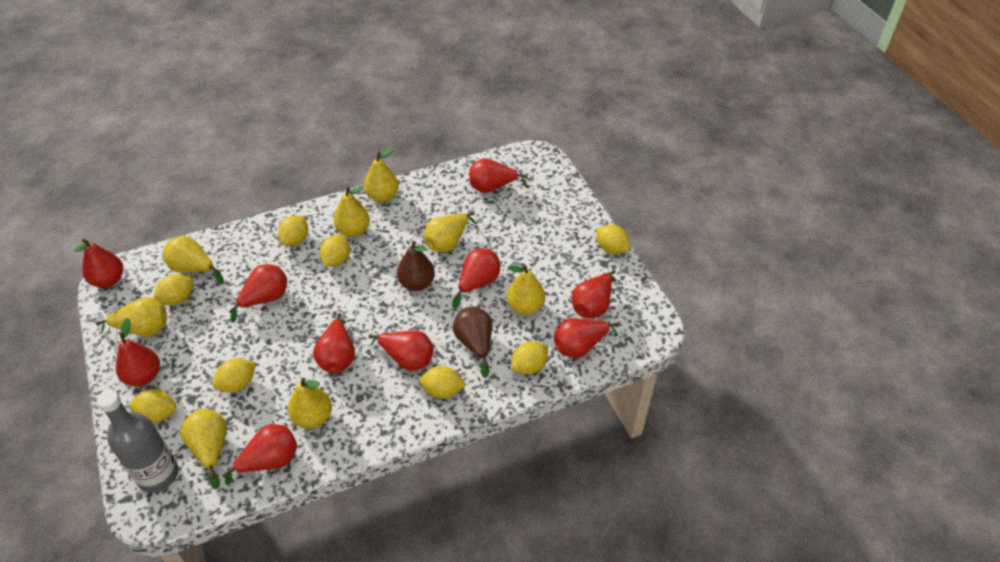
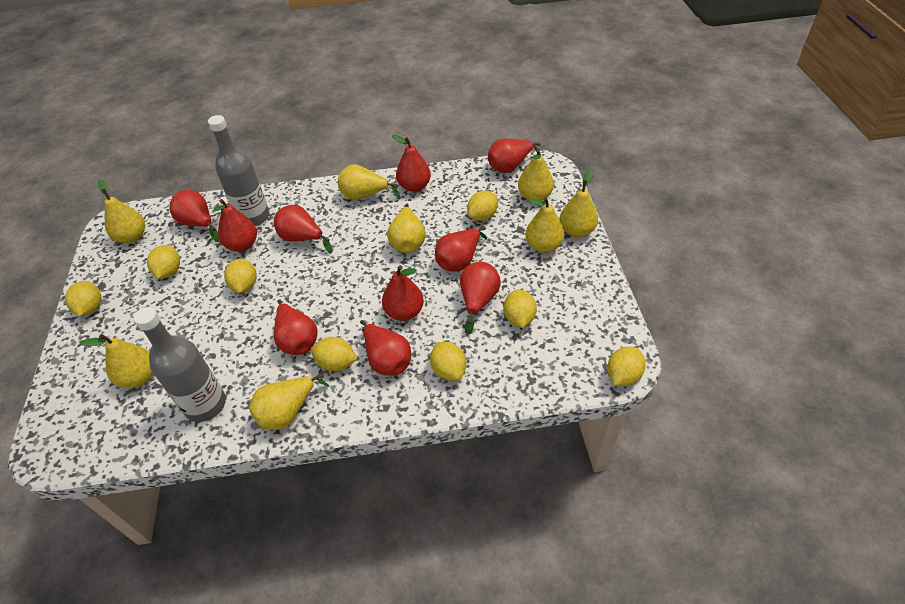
brown pear: [397,241,435,291] [453,307,492,378] = 2 -> none = 0
grey bottle: [97,390,178,492] = 1 -> [134,307,226,422] [208,115,270,226] = 2

